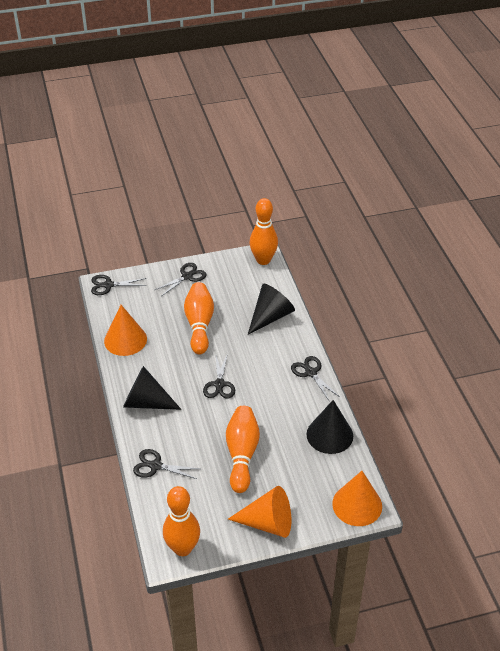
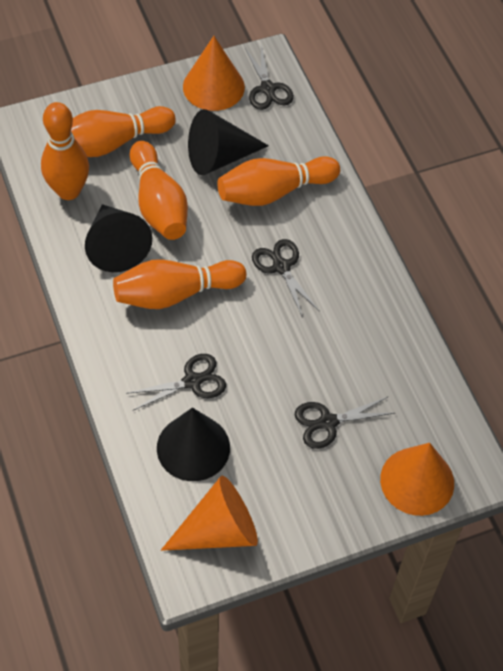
black scissors: [91,275,147,295] [133,449,200,479] [154,263,207,296] [203,353,235,398] [291,356,340,400] = 5 -> [126,354,226,410] [245,45,294,110] [252,239,319,316] [295,396,394,449] = 4
orange bowling pin: [163,486,200,556] [184,282,214,355] [226,406,260,493] [250,198,278,265] = 4 -> [41,102,89,200] [71,106,176,157] [113,259,246,309] [129,141,188,240] [217,156,340,206] = 5

